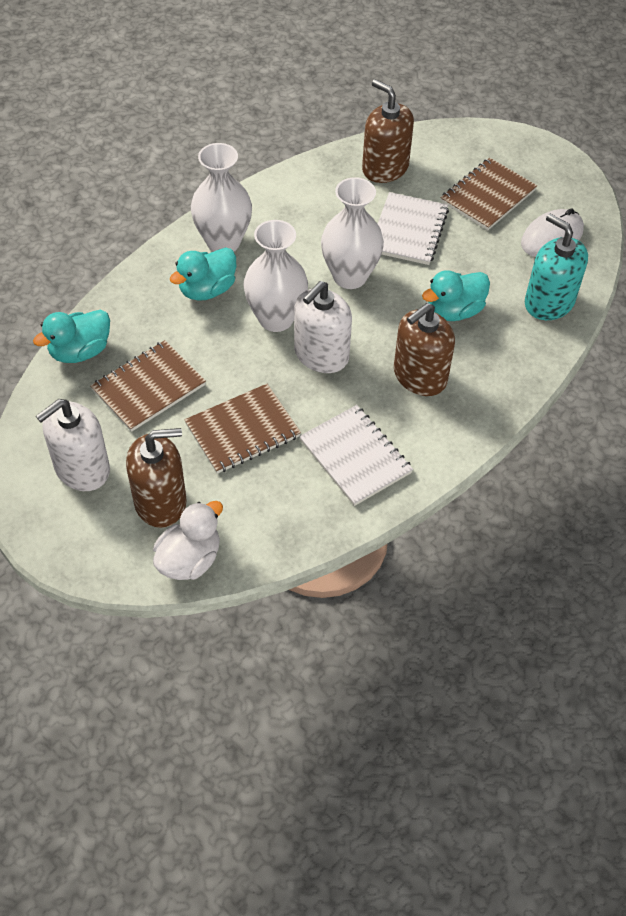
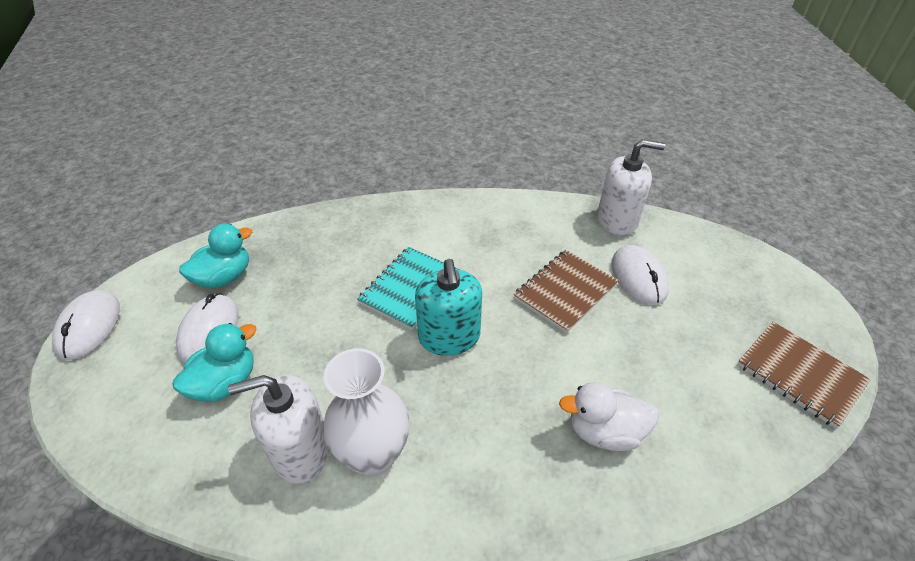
brown notebook: [90,340,206,432] [184,384,301,474] [441,158,537,231] = 3 -> [513,250,619,333] [737,322,871,429] = 2
brown soap dispenser: [126,428,187,528] [362,79,414,183] [394,303,455,396] = 3 -> none = 0
turquoise duck: [33,310,110,363] [169,247,236,301] [422,270,490,321] = 3 -> [173,323,257,402] [179,224,252,289] = 2
turquoise notebook: none = 0 -> [357,247,460,330] = 1
white mouse: [521,208,584,257] = 1 -> [52,290,120,360] [176,294,239,363] [612,245,669,305] = 3
white notebook: [299,405,413,506] [378,192,449,265] = 2 -> none = 0
white vase: [191,143,252,252] [243,220,308,332] [321,177,384,289] = 3 -> [323,348,409,476] = 1

